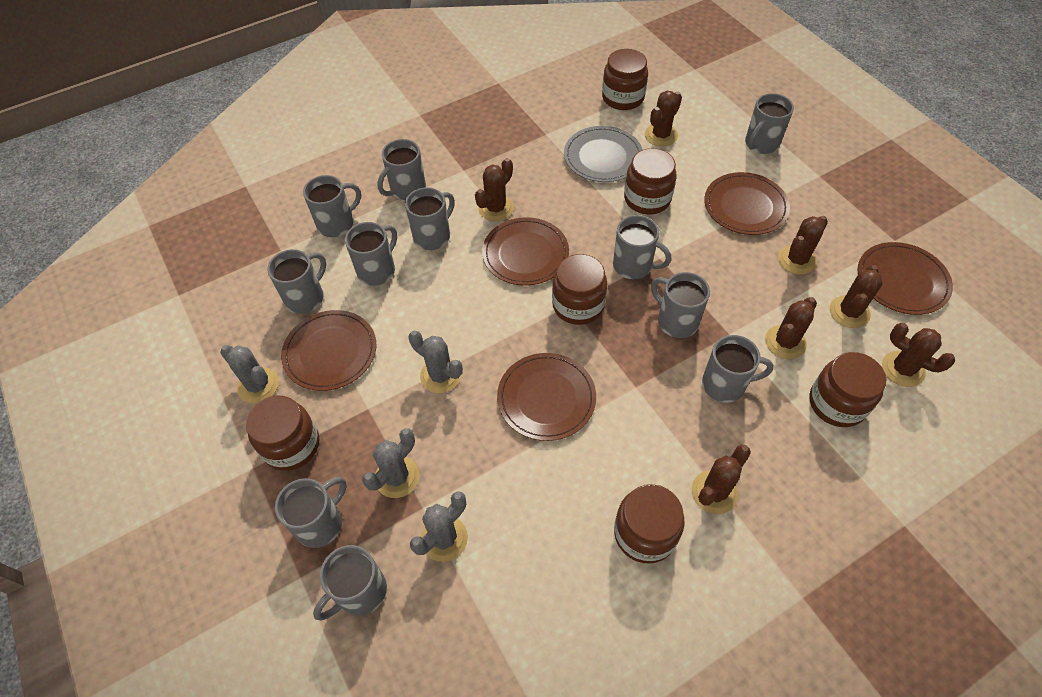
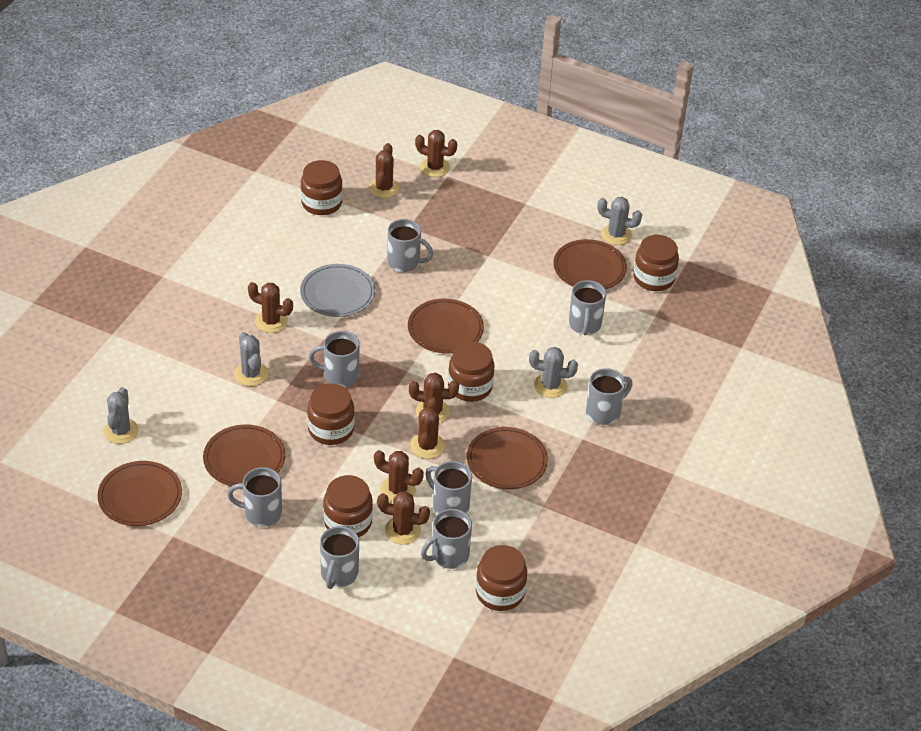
grey mug: [267,249,326,314] [275,477,347,548] [303,175,361,237] [313,545,387,621] [345,222,397,286] [377,139,426,200] [405,187,455,250] [613,215,671,279] [651,272,710,338] [702,335,774,403] [745,93,794,154] = 11 -> [227,467,282,527] [309,331,360,387] [320,526,359,589] [387,219,433,272] [421,509,472,569] [426,461,472,514] [569,280,606,335] [586,368,632,425] = 8

